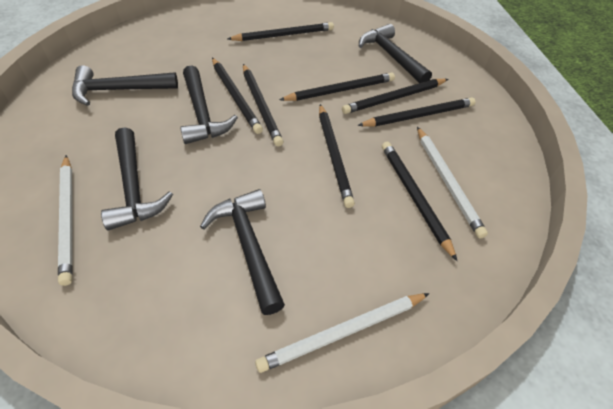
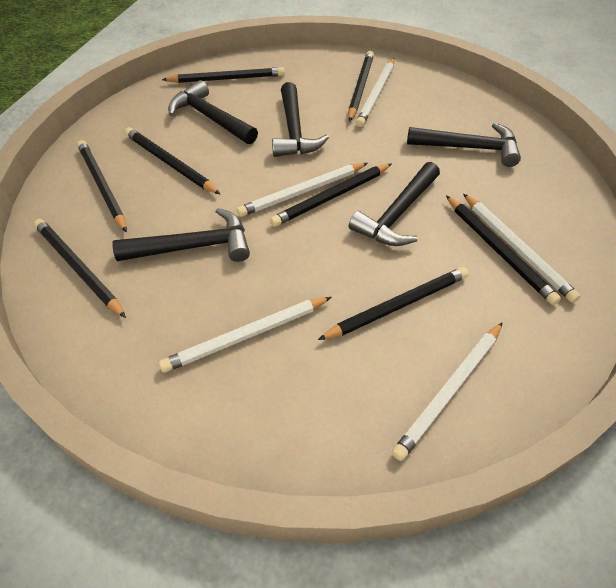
white pencil: [58,155,73,286] [255,293,430,373] [417,127,488,239] = 3 -> [159,297,331,373] [237,163,368,217] [356,58,394,127] [392,322,503,461] [463,194,581,303] = 5

